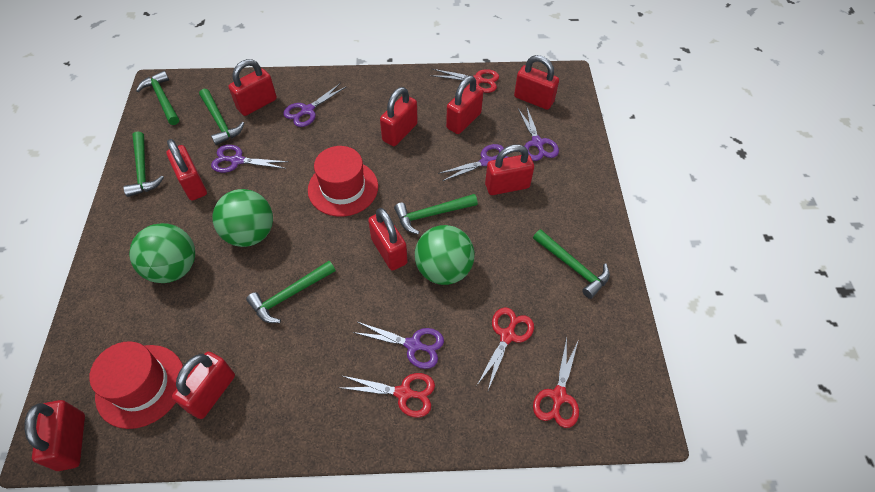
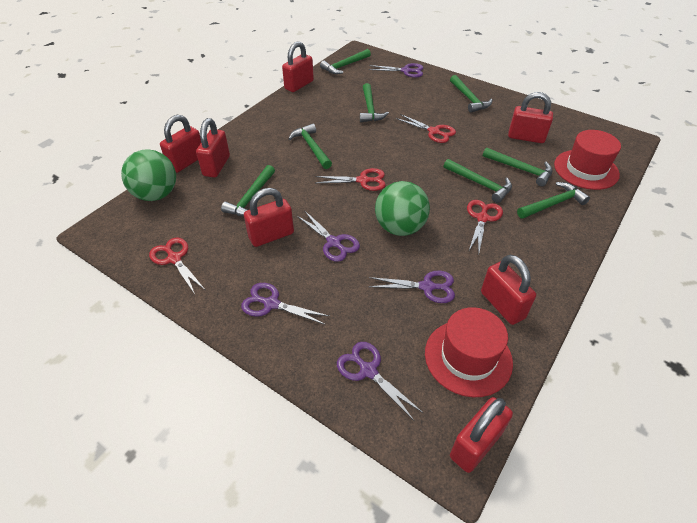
green ball: [129,223,195,283] [212,189,273,247] [415,225,475,285] = 3 -> [121,149,176,201] [375,181,430,236] = 2
green hammer: [123,131,164,197] [136,71,179,125] [199,89,244,145] [246,261,335,323] [394,194,478,235] [533,229,610,299] = 6 -> [221,165,275,217] [288,124,332,169] [320,49,371,74] [360,83,389,122] [444,159,512,203] [450,75,492,113] [483,147,553,186] [517,182,590,219] = 8
red padlock: [24,400,85,471] [166,139,207,201] [172,351,235,419] [228,59,277,116] [368,208,408,271] [380,87,418,146] [446,76,483,134] [485,144,534,195] [514,55,559,110] = 9 -> [160,115,201,173] [196,118,230,178] [244,188,294,247] [282,41,314,92] [450,397,513,473] [481,255,536,325] [508,92,553,143] = 7

